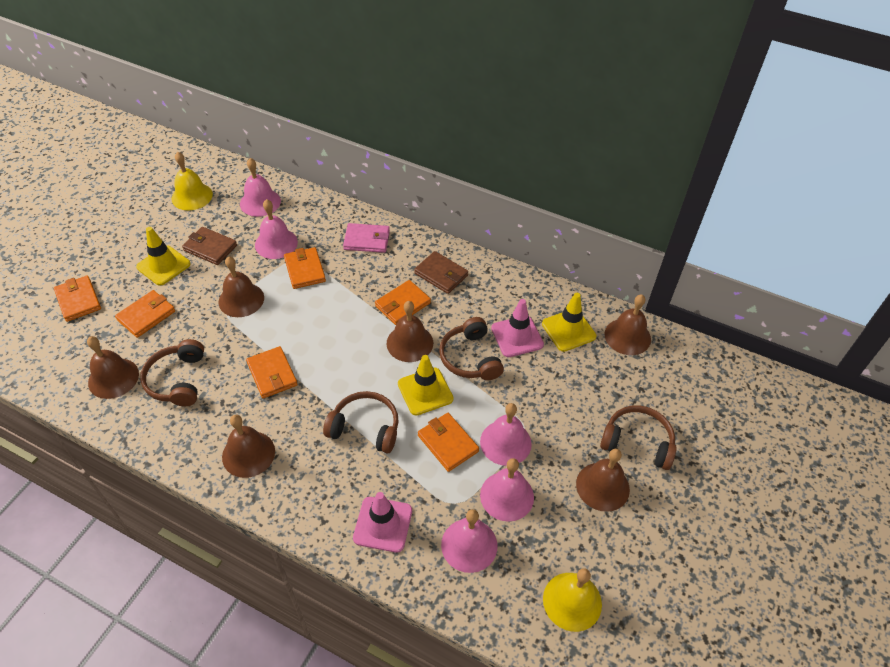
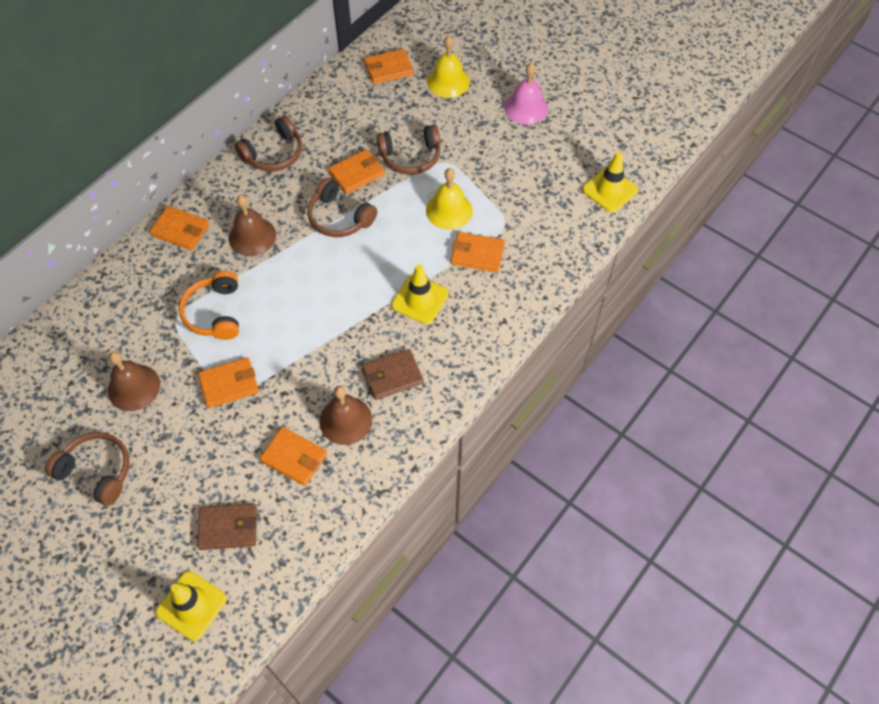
brown bell: [87,336,139,399] [218,256,264,317] [222,415,275,478] [386,301,433,362] [576,449,630,512] [604,294,651,355] = 6 -> [108,351,160,411] [229,195,276,256] [319,386,372,445] = 3
orange headphones: none = 0 -> [179,271,239,340] = 1
pink bell: [240,158,281,217] [255,199,298,259] [441,509,497,573] [480,403,532,466] [480,458,534,522] = 5 -> [504,63,548,125] = 1
pink traffic cone: [353,492,412,553] [491,299,544,357] = 2 -> none = 0
pink wallet: [343,223,390,253] = 1 -> none = 0

